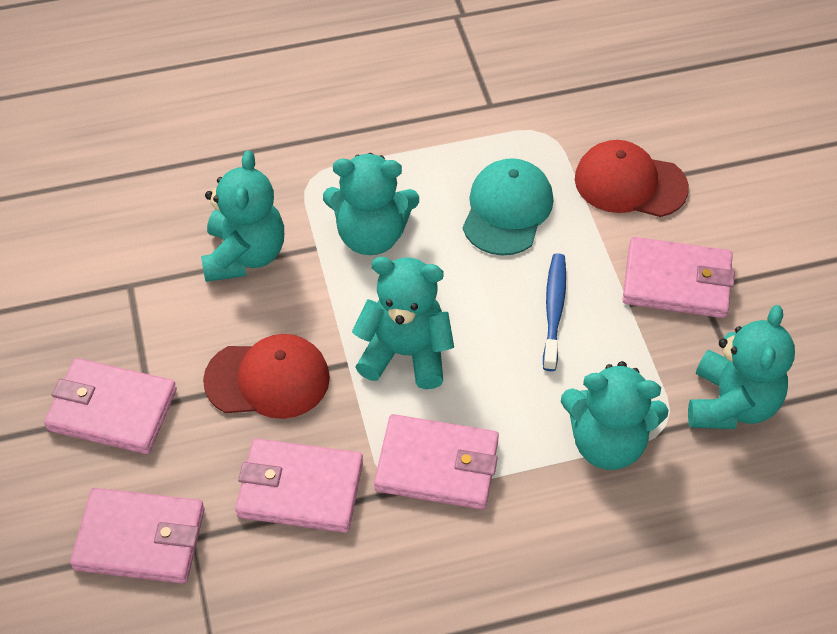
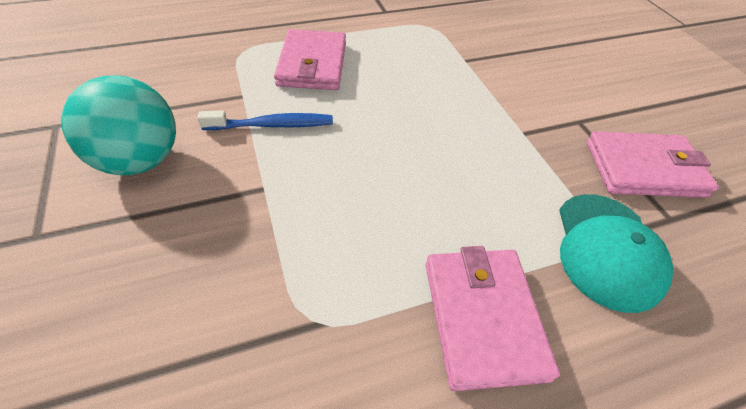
pink wallet: [44,358,177,454] [70,488,205,584] [235,438,363,533] [374,414,499,510] [622,237,735,318] = 5 -> [274,29,346,90] [425,246,560,391] [587,131,719,198] = 3
red cap: [203,334,330,419] [575,140,689,217] = 2 -> none = 0
turquoise ball: none = 0 -> [61,75,176,175] = 1
turquoise teddy bear: [201,150,284,282] [323,153,419,255] [352,257,454,389] [561,361,669,470] [688,305,795,429] = 5 -> none = 0

